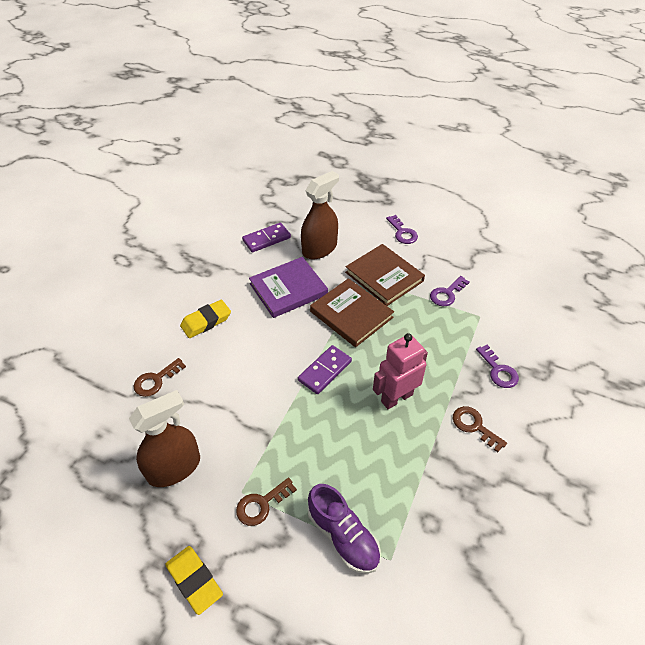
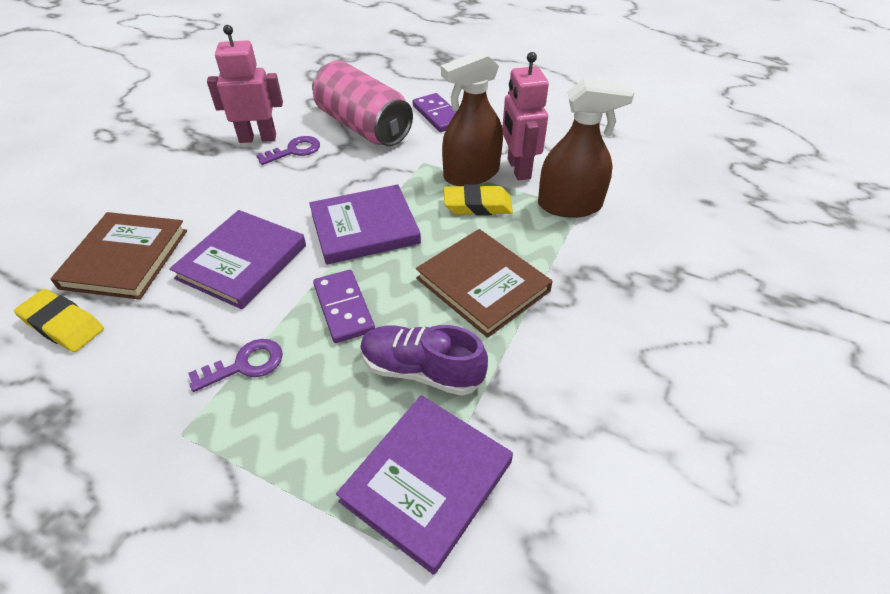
brown key: [134,358,186,397] [236,477,297,526] [453,406,507,452] = 3 -> none = 0
pink can: none = 0 -> [312,60,413,146] = 1
pink robot: [373,333,428,409] = 1 -> [207,25,283,143] [502,52,549,180] = 2
purple book: [249,257,328,318] = 1 -> [169,210,306,309] [309,184,421,265] [336,395,513,575] = 3
purple key: [386,215,418,244] [430,276,469,307] [476,345,519,388] = 3 -> [188,339,283,392] [256,136,320,165] = 2

